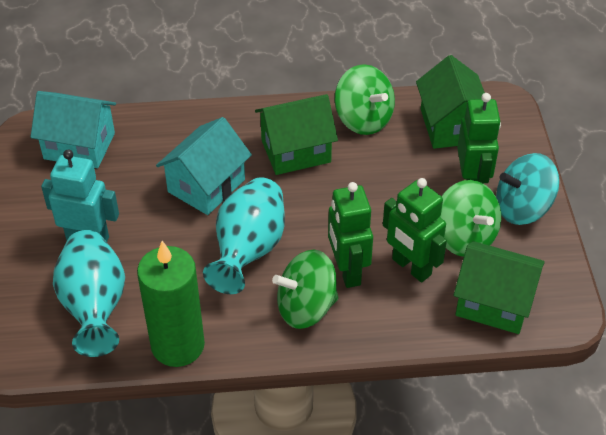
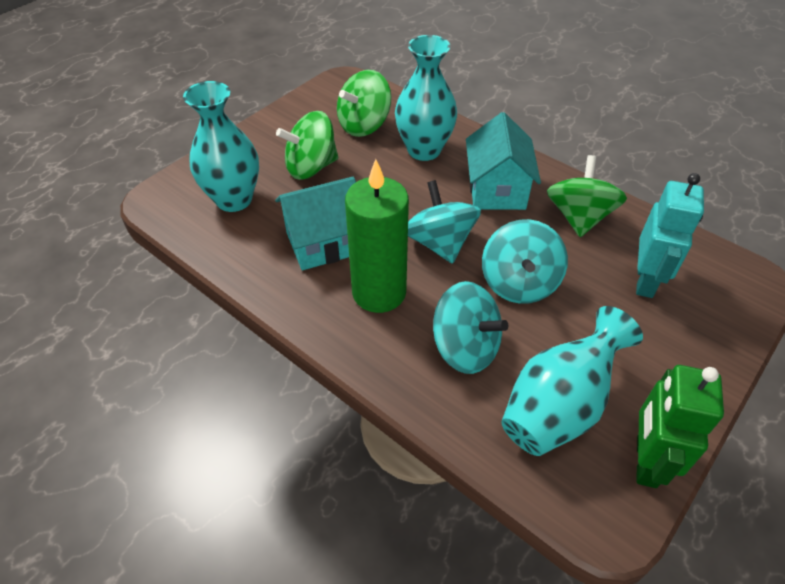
green house: [255,94,338,175] [416,55,485,149] [453,241,545,334] = 3 -> none = 0
green robot: [328,182,373,288] [383,178,447,282] [457,93,501,184] = 3 -> [636,365,724,488] = 1
turquoise spinning top: [496,153,559,225] = 1 -> [408,180,481,264] [433,281,508,374] [482,219,568,304] = 3
turquoise vase: [53,230,125,357] [203,177,285,294] = 2 -> [183,81,259,212] [395,35,457,161] [501,306,643,456] = 3

